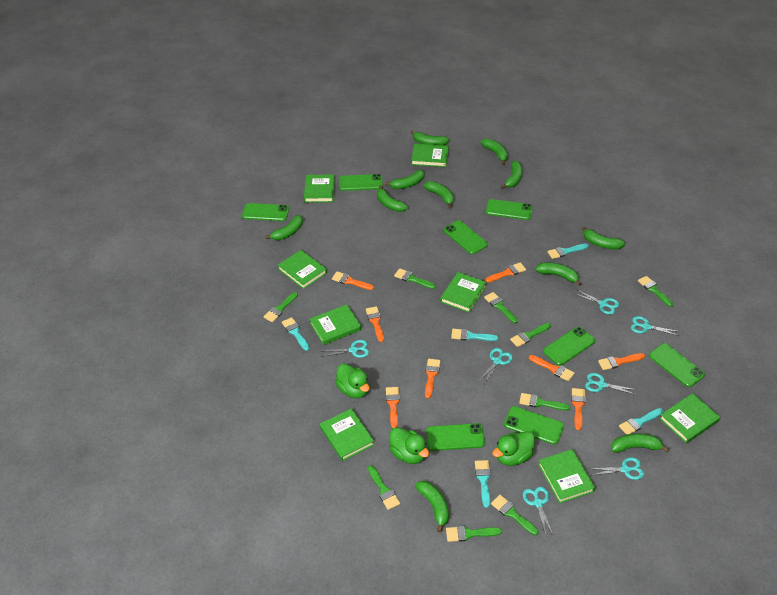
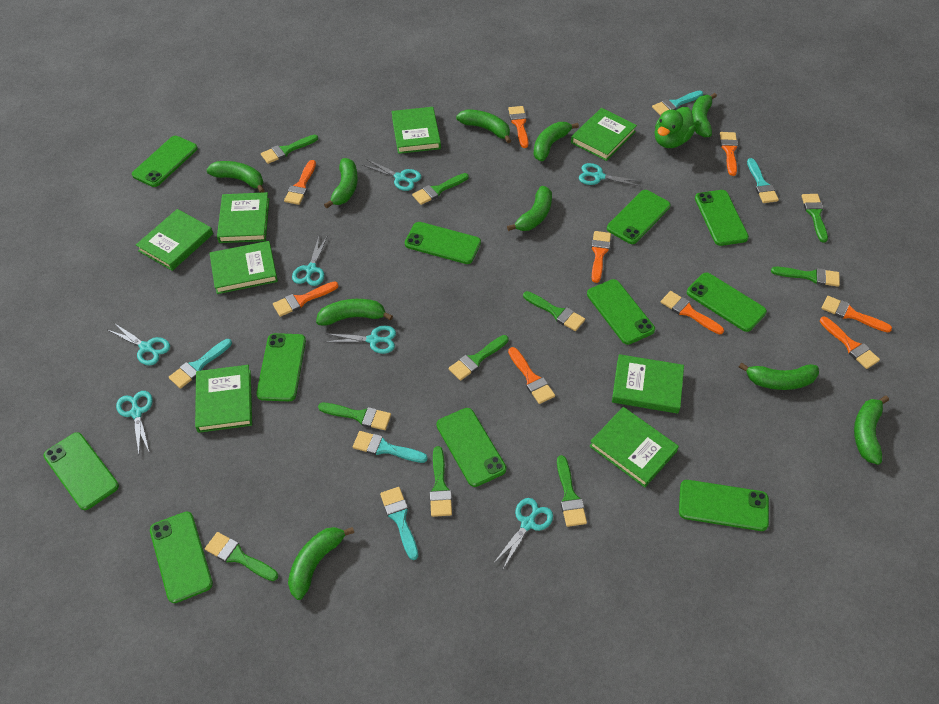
green banana: [265,215,303,240] [377,185,408,212] [385,170,424,189] [410,130,450,145] [415,481,449,533] [423,181,454,208] [480,139,508,165] [501,161,522,189] [535,262,582,286] [582,226,625,250] [611,433,669,453] = 11 -> [206,161,265,193] [288,527,354,600] [316,299,393,326] [324,158,358,208] [456,109,511,143] [507,186,552,231] [533,122,579,161] [692,93,717,137] [739,362,819,390] [854,396,889,465] = 10
green brush: [263,292,298,322] [368,465,400,510] [394,268,436,289] [446,526,502,542] [484,292,518,323] [491,495,538,535] [510,323,551,347] [519,393,570,410] [638,276,674,307] = 9 -> [205,532,278,581] [261,135,318,164] [318,403,391,430] [412,173,469,205] [429,446,452,517] [449,335,508,381] [523,291,585,331] [557,455,587,527] [771,267,840,287] [801,194,828,242] = 10
green duck: [335,363,370,398] [389,427,429,464] [492,431,535,466] = 3 -> [655,107,696,148] = 1
green phone: [242,203,289,221] [339,174,383,191] [426,423,485,451] [443,220,488,254] [486,199,533,220] [504,406,564,445] [543,327,595,366] [649,343,705,387] = 8 -> [44,432,119,510] [132,136,198,187] [150,512,213,603] [256,333,306,401] [405,222,481,264] [436,408,507,487] [587,279,655,345] [607,190,671,244] [679,480,769,531] [687,273,767,332] [695,190,749,246] = 11
orange brush: [332,271,374,290] [366,306,384,342] [386,387,400,428] [425,359,440,398] [485,262,526,282] [529,355,574,382] [571,388,586,430] [598,353,645,370] = 8 -> [273,281,339,317] [284,160,316,205] [508,106,529,148] [508,347,555,404] [591,231,611,283] [661,291,724,334] [720,132,738,176] [820,317,880,369] [822,296,892,332] = 9

